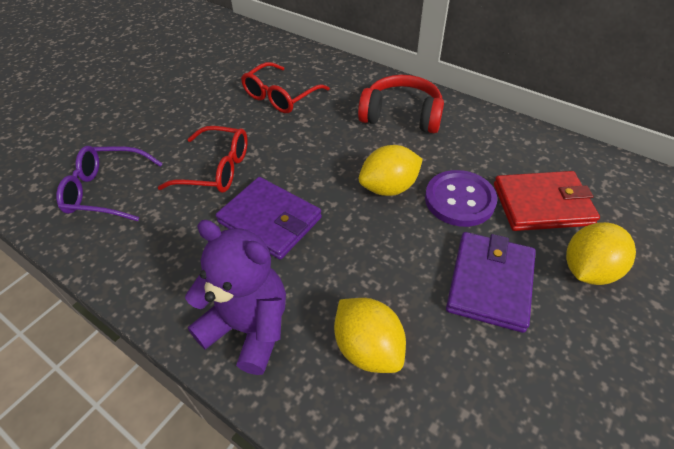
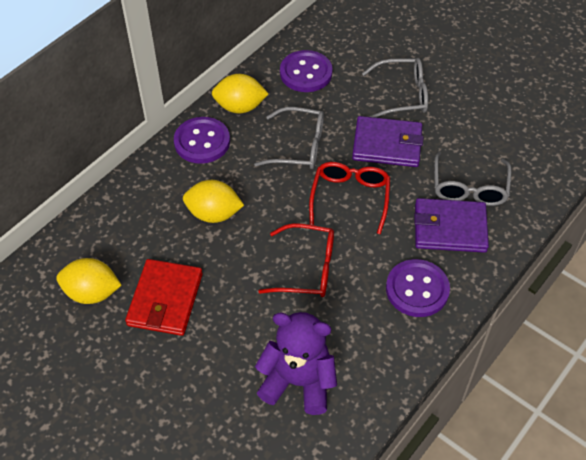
grey glasses: none = 0 -> [254,107,324,169] [362,58,428,118] [434,152,512,206] = 3
purple button: [425,170,497,227] = 1 -> [174,117,230,164] [280,50,333,92] [386,259,450,317] = 3
purple glasses: [56,146,163,221] = 1 -> none = 0
red headphones: [358,75,444,133] = 1 -> none = 0

